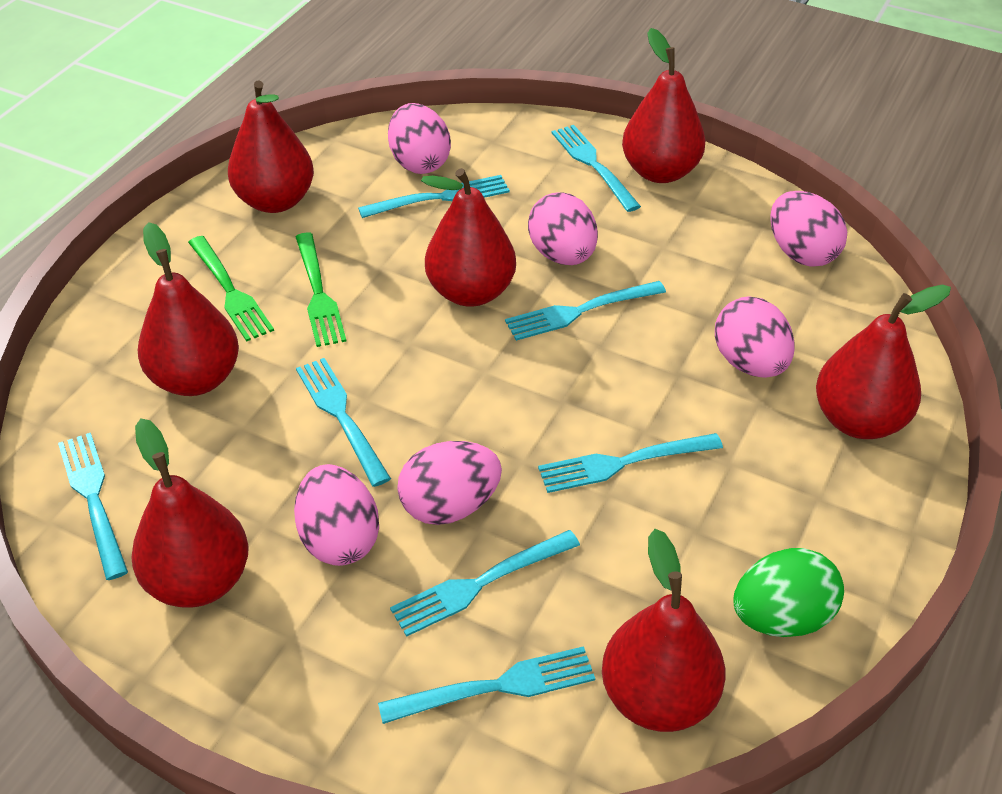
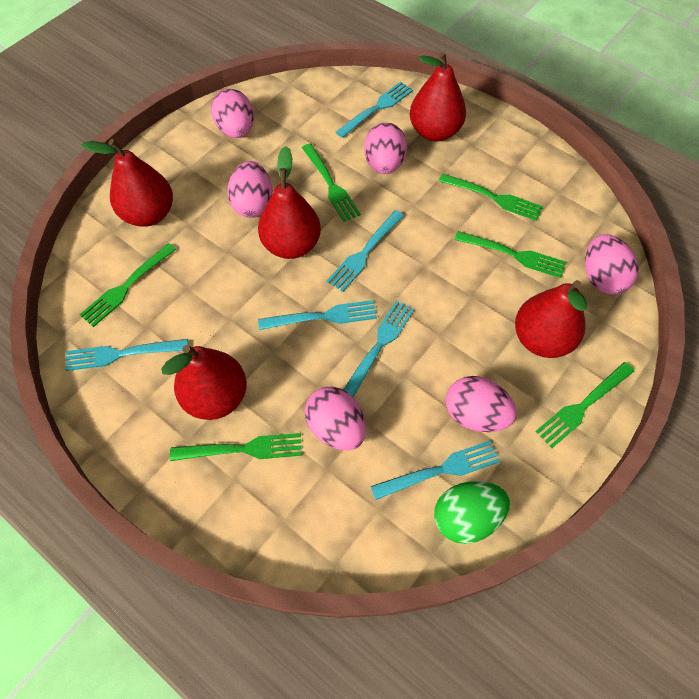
green fork: [188,236,274,341] [296,232,346,347] = 2 -> [79,243,177,327] [170,433,302,461] [302,143,361,222] [439,173,543,221] [454,231,566,278] [535,362,634,448] = 6
red pear: [131,419,249,608] [138,222,239,396] [228,81,314,213] [421,168,516,307] [602,529,725,732] [622,28,705,183] [816,284,951,439] = 7 -> [81,139,173,227] [161,345,247,420] [258,146,321,259] [410,51,466,142] [515,280,587,358] = 5
turquoise fork: [58,433,128,580] [296,358,391,487] [358,175,510,218] [378,646,595,724] [390,530,580,637] [505,281,666,341] [538,433,723,493] [552,125,641,212] = 8 -> [65,339,188,371] [258,300,377,330] [327,210,404,292] [336,82,413,138] [343,300,414,397] [371,440,500,500] = 6

